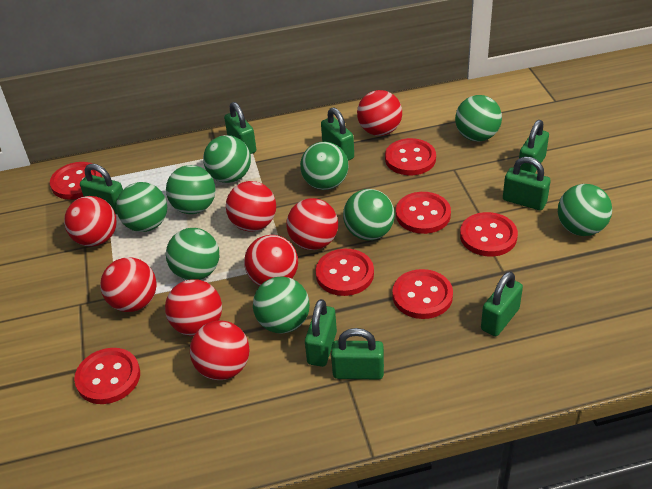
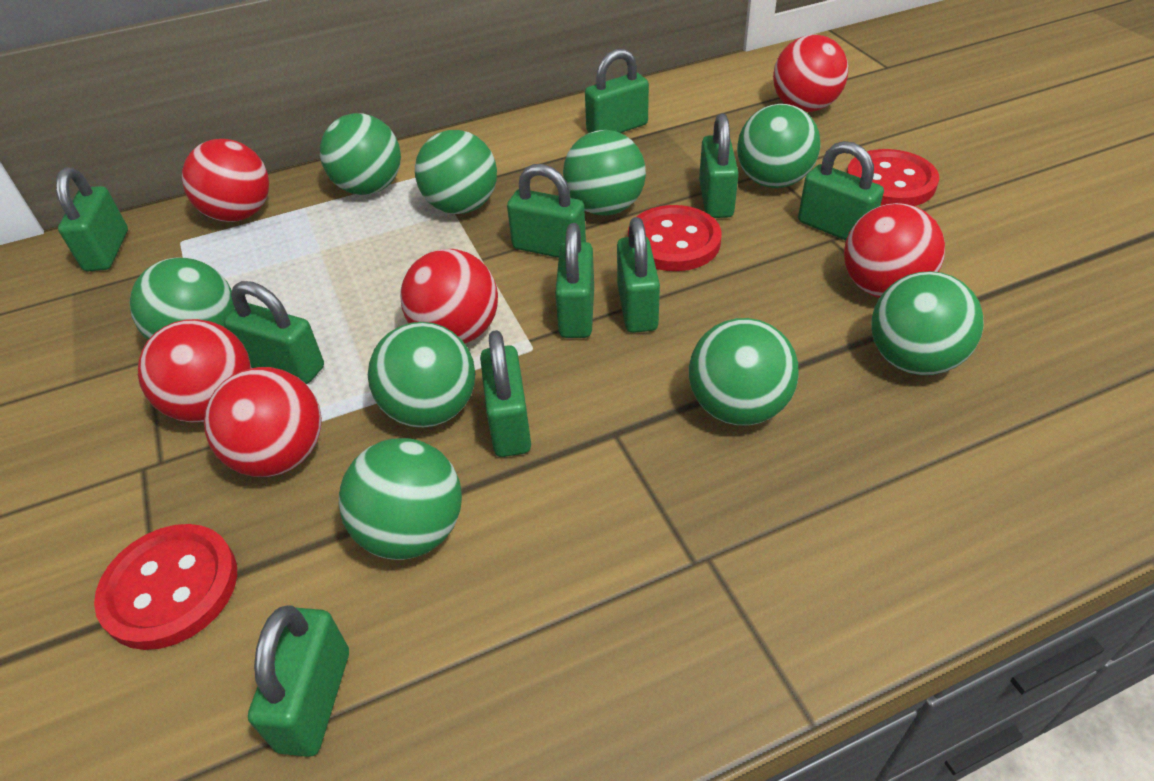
green padlock: [80,164,123,214] [224,102,256,154] [305,299,337,367] [321,107,354,161] [331,328,384,380] [481,271,523,337] [503,157,551,211] [519,120,549,173] = 8 -> [56,167,128,271] [224,281,324,384] [248,605,349,757] [480,330,531,457] [507,164,586,258] [555,223,594,338] [585,49,649,133] [617,217,660,333] [699,113,739,218] [798,141,884,240] = 10
red ball: [64,196,117,246] [100,257,157,312] [165,279,222,336] [190,321,250,380] [226,181,276,232] [244,235,298,286] [287,198,338,250] [357,90,402,136] = 8 -> [138,319,251,423] [182,139,269,222] [204,367,322,477] [400,249,498,343] [773,34,848,112] [844,203,945,298] = 6
red button: [50,162,102,200] [74,348,140,404] [316,249,374,296] [385,138,436,175] [392,269,453,319] [396,192,451,234] [460,212,518,257] = 7 -> [94,524,237,650] [628,205,721,271] [847,149,939,206] = 3

